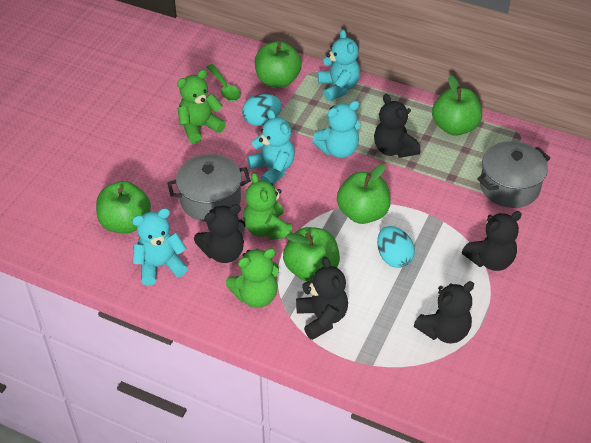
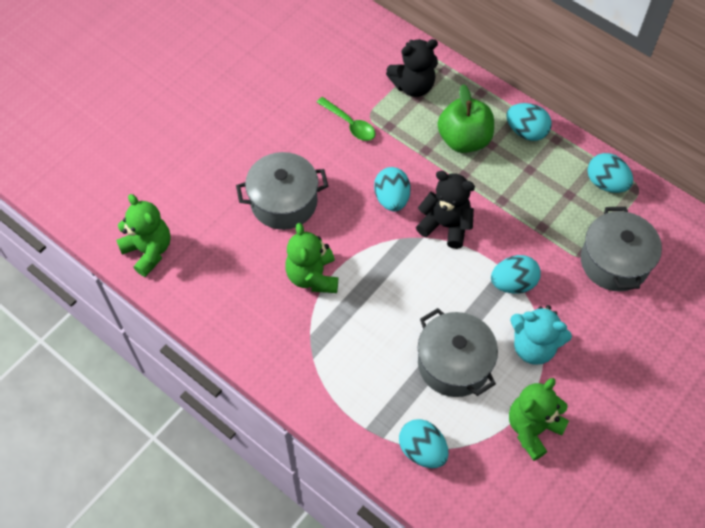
black teddy bear: [194,204,245,263] [296,257,348,340] [374,94,420,158] [414,281,474,343] [462,211,522,271] = 5 -> [386,39,438,97] [416,171,475,249] = 2
green apple: [96,181,151,234] [255,41,302,88] [283,227,340,282] [337,164,391,224] [432,75,482,136] = 5 -> [438,84,494,153] = 1
grey pot: [167,154,251,222] [477,141,550,208] = 2 -> [236,152,328,230] [418,308,498,397] [581,207,662,292] = 3
turquoise egg: [242,94,282,126] [377,226,415,268] = 2 -> [374,167,411,211] [399,419,449,468] [491,255,541,294] [506,103,552,141] [588,153,633,193] = 5
turquoise teddy bear: [132,208,188,286] [247,110,295,184] [312,101,360,158] [318,29,360,101] = 4 -> [510,305,572,365] = 1

